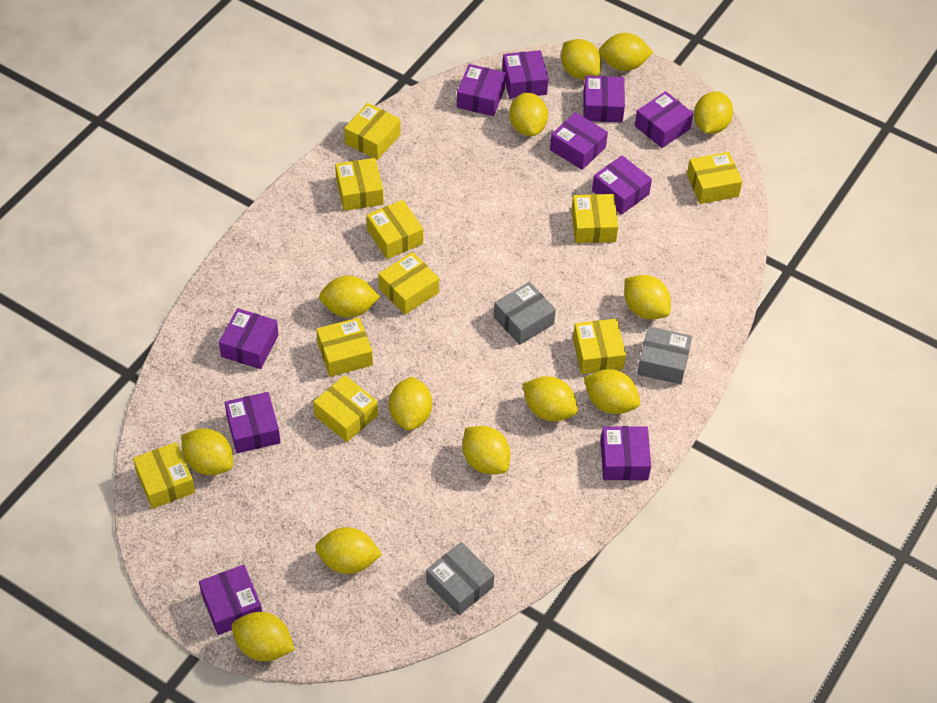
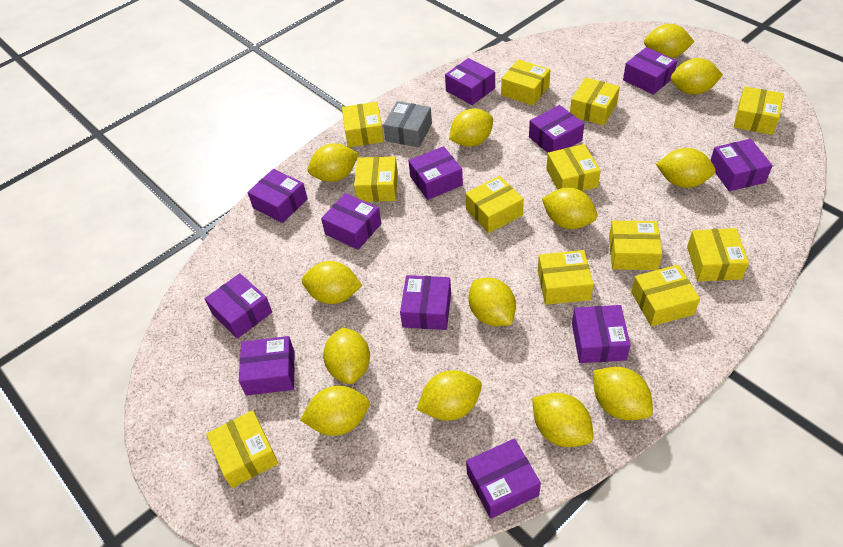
grey box: [426,542,495,615] [494,282,556,345] [637,326,692,385] = 3 -> [383,101,432,148] = 1
purple box: [199,565,262,635] [219,308,279,369] [225,392,281,453] [457,64,506,116] [502,50,548,99] [550,112,608,170] [584,76,625,123] [592,155,652,215] [601,426,651,480] [635,91,693,148] = 10 -> [205,273,272,339] [239,336,295,396] [247,169,308,223] [321,193,382,250] [400,275,451,330] [409,146,463,200] [445,58,495,105] [466,438,541,519] [529,105,584,153] [572,305,631,363] [623,47,677,95] [710,139,773,191] = 12
yellow box: [133,442,195,509] [313,375,378,442] [316,317,373,377] [335,158,384,211] [344,103,401,160] [367,200,423,259] [378,252,439,315] [571,194,618,243] [573,319,626,374] [687,152,742,204] = 10 -> [206,410,278,488] [342,102,384,147] [354,156,398,202] [466,176,524,233] [501,59,550,106] [538,250,594,305] [546,144,601,191] [570,77,620,125] [609,221,663,270] [631,265,700,326] [687,228,749,281] [733,87,784,135] = 12

